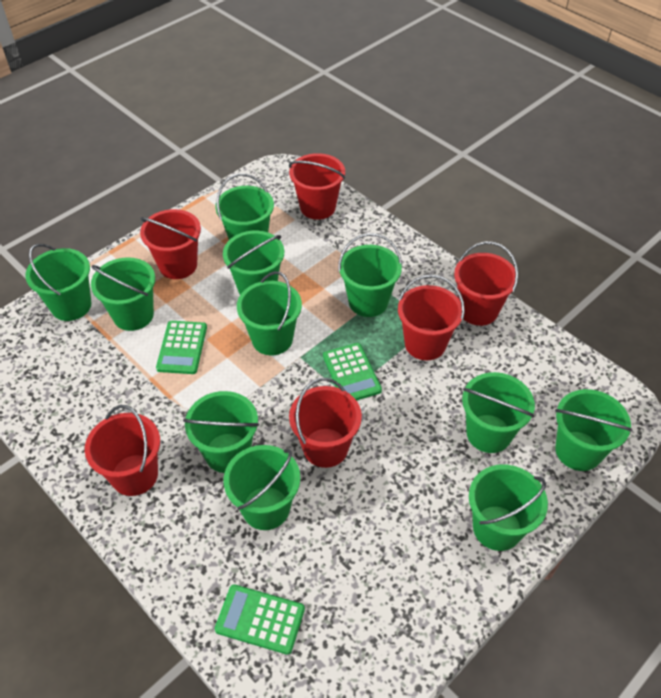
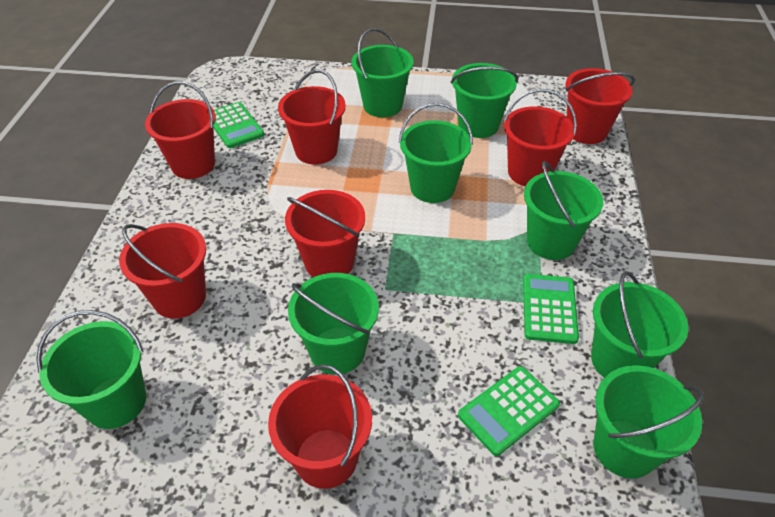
green bucket: [25,244,91,321] [91,257,155,331] [183,391,259,473] [215,173,274,240] [223,231,284,295] [223,445,300,530] [237,271,302,355] [338,233,402,317] [462,372,535,453] [469,465,548,551] [555,389,632,471] = 11 -> [36,310,146,429] [288,273,379,374] [351,28,414,117] [399,103,473,203] [451,63,518,138] [524,161,603,260] [591,271,688,378] [593,365,704,479] = 8
red bucket: [85,405,160,496] [140,209,201,279] [289,153,345,220] [289,378,362,468] [398,275,465,360] [454,241,518,326] = 6 -> [119,223,206,319] [145,81,216,179] [268,364,372,489] [278,70,346,165] [285,190,365,277] [503,89,577,186] [566,68,635,144] = 7

